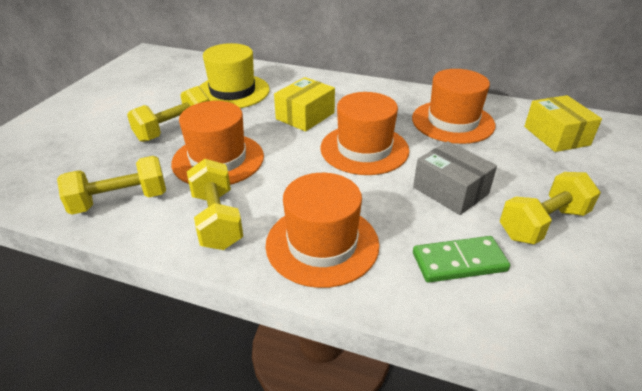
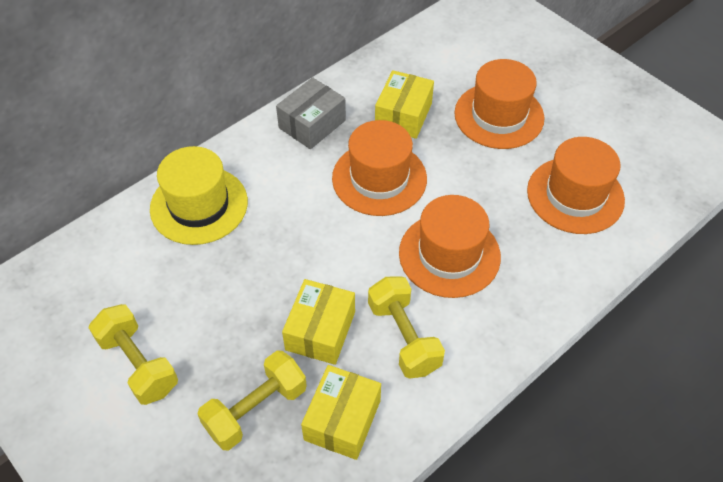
green domino: [413,236,510,283] = 1 -> none = 0
yellow box: [274,77,335,132] [524,95,602,152] = 2 -> [282,279,355,365] [301,365,381,460] [375,70,434,139] = 3
yellow dumbbell: [57,156,166,215] [127,86,210,142] [187,159,243,250] [500,172,601,245] = 4 -> [88,304,178,405] [198,350,307,450] [368,276,445,379] = 3

